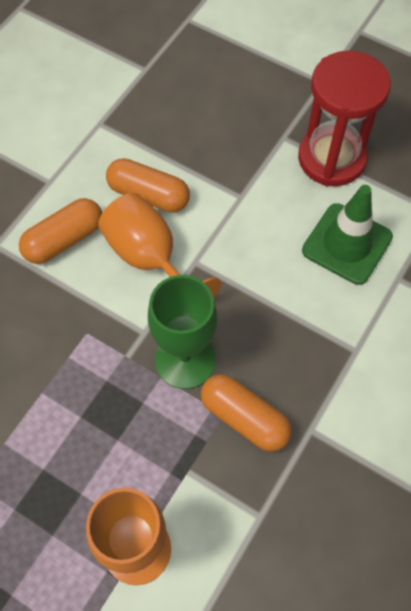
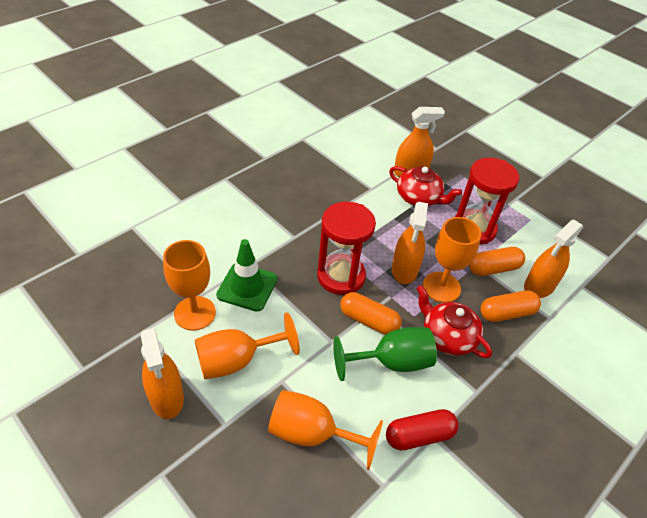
orange goblet: [86,488,171,585] [98,193,221,298] = 2 -> [163,240,216,331] [195,313,300,379] [268,390,383,470] [423,217,481,303] = 4
orange spray bottle: none = 0 -> [141,328,184,419] [392,202,428,284] [394,107,445,177] [524,220,583,298] = 4
red capsule: none = 0 -> [386,409,458,450] = 1
red hourglass: [298,51,391,186] = 1 -> [317,202,376,295] [455,158,519,244] = 2
red teapot: none = 0 -> [389,166,462,206] [416,285,492,358] = 2

